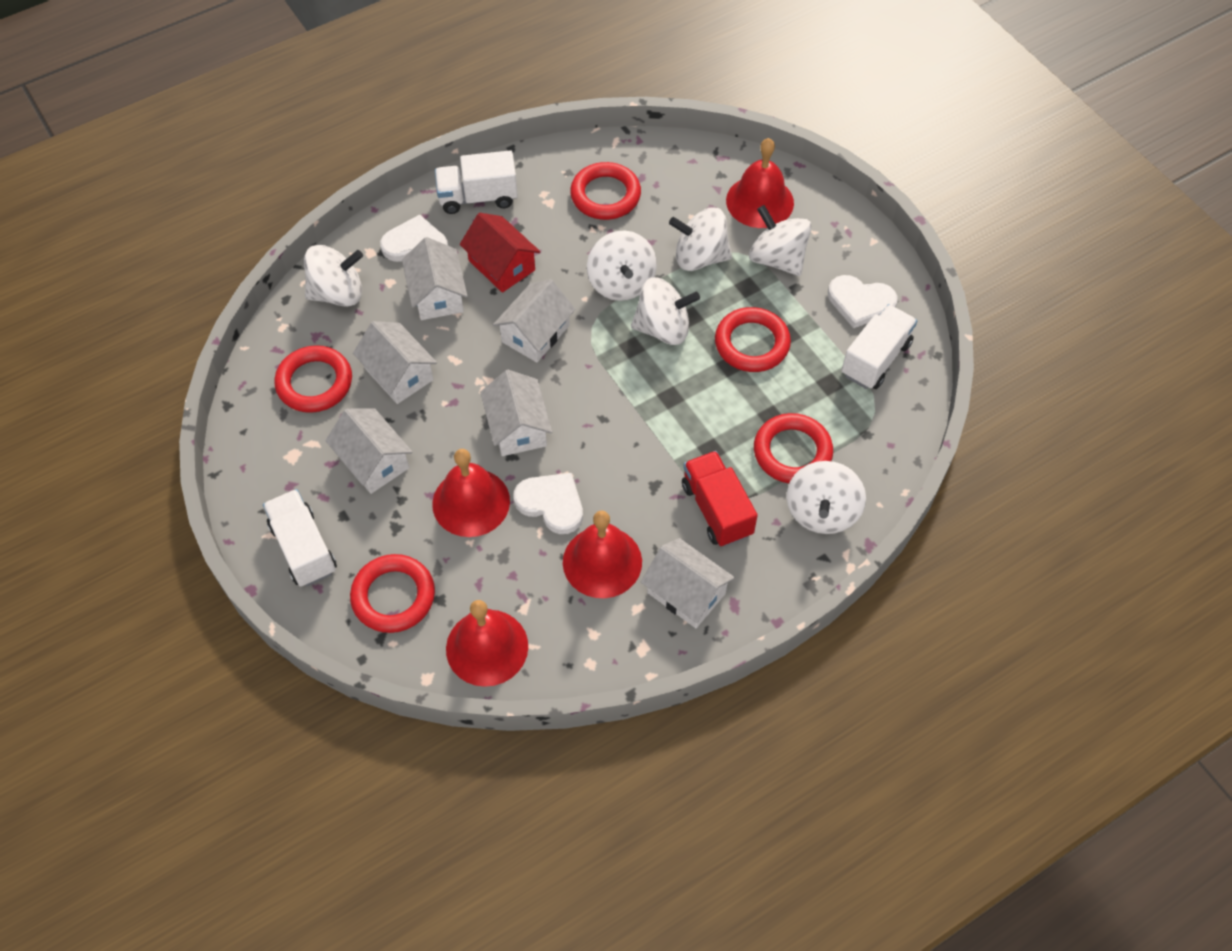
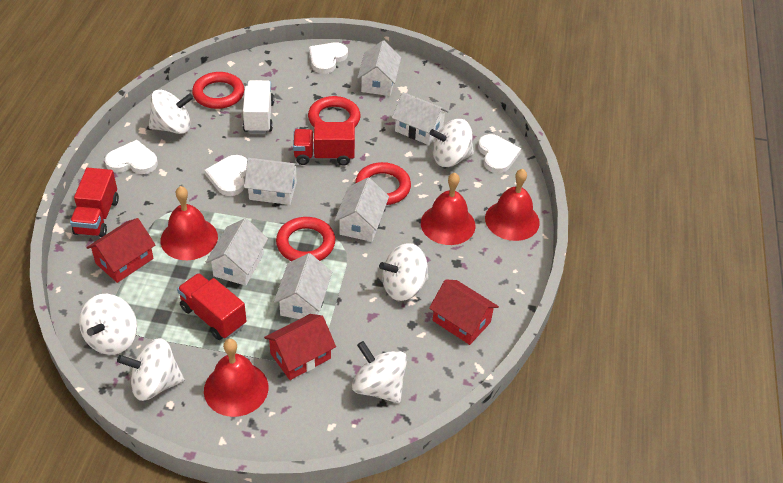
red house: [460,213,540,293] = 1 -> [86,218,155,283] [264,314,336,380] [429,279,499,345] = 3
red ring: [274,345,352,413] [350,554,435,633] [570,162,641,220] [715,307,791,372] [754,413,833,483] = 5 -> [192,72,244,109] [276,217,335,261] [308,96,361,127] [355,162,411,205] = 4
red truck: [682,451,758,547] = 1 -> [70,168,119,237] [177,273,247,340] [293,122,355,166] = 3
white heart: [380,214,448,262] [513,473,583,534] [828,275,897,328] = 3 -> [105,140,158,174] [205,155,247,196] [309,42,348,74] [478,134,521,173] = 4
white truck: [263,489,337,587] [435,150,518,214] [841,304,917,389] = 3 -> [243,80,274,133] = 1

